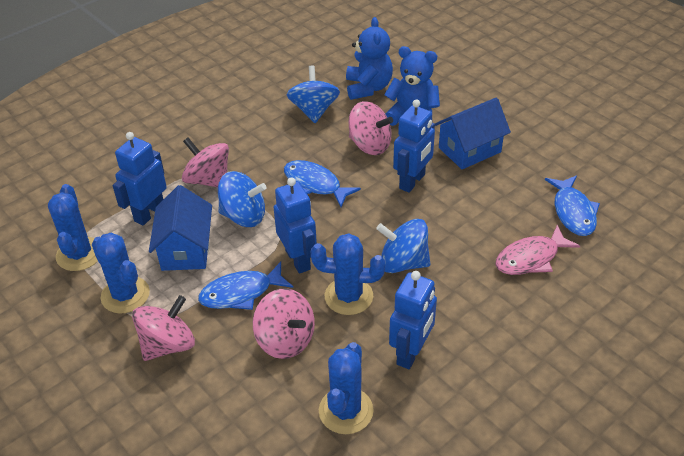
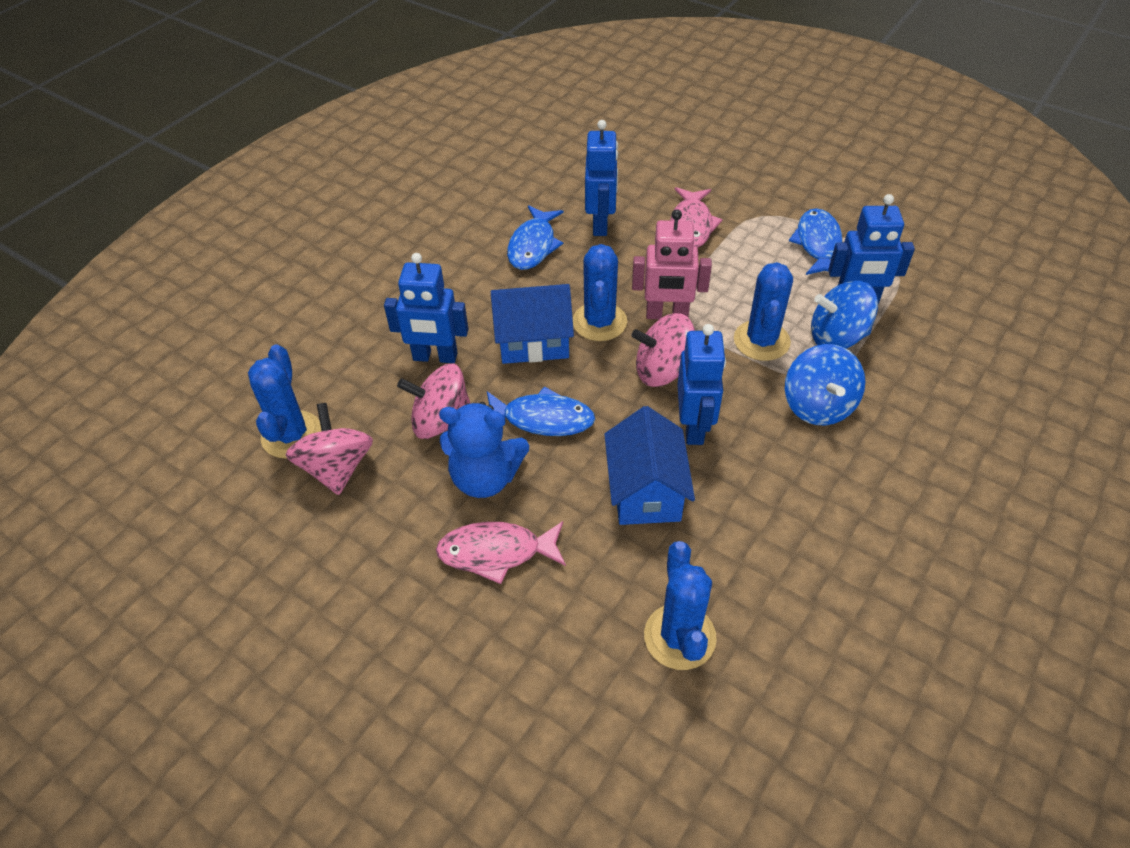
blue spinning top: [218,171,267,227] [287,65,340,123] [376,219,430,273] = 3 -> [785,344,866,425] [811,280,878,349] = 2
blue teddy bear: [346,17,393,100] [384,46,440,126] = 2 -> [439,402,529,498] = 1
pink fish: [495,225,580,275] = 1 -> [436,521,566,584] [670,187,723,248] = 2
pink robot: none = 0 -> [632,209,712,319] = 1
pink spinning top: [132,295,195,361] [182,138,229,187] [253,288,315,359] [349,101,393,155] = 4 -> [285,403,373,495] [397,364,471,439] [631,313,695,387] = 3

